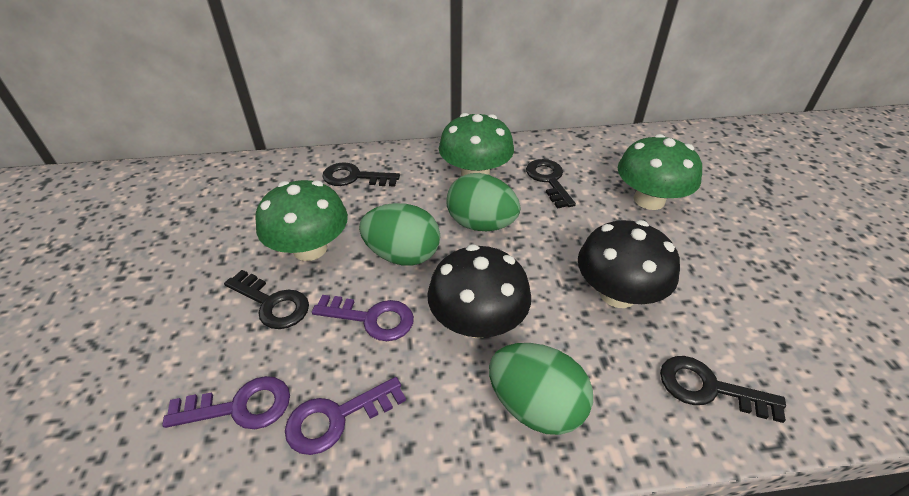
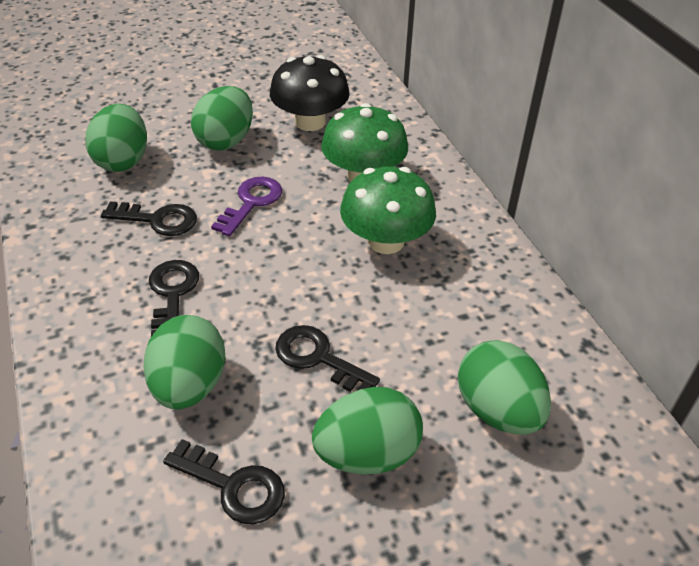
black mushroom: [427,244,531,338] [578,220,680,308] = 2 -> [270,55,350,131] = 1
green egg: [359,203,440,266] [446,173,520,231] [489,343,593,435] = 3 -> [85,104,147,172] [143,315,226,410] [191,86,253,151] [312,387,423,474] [458,340,551,434] = 5
green mushroom: [255,180,348,261] [439,113,514,176] [618,134,702,210] = 3 -> [321,103,408,182] [340,167,436,254] = 2
purple key: [162,376,290,429] [285,377,406,455] [312,295,414,341] = 3 -> [211,176,282,237] = 1

